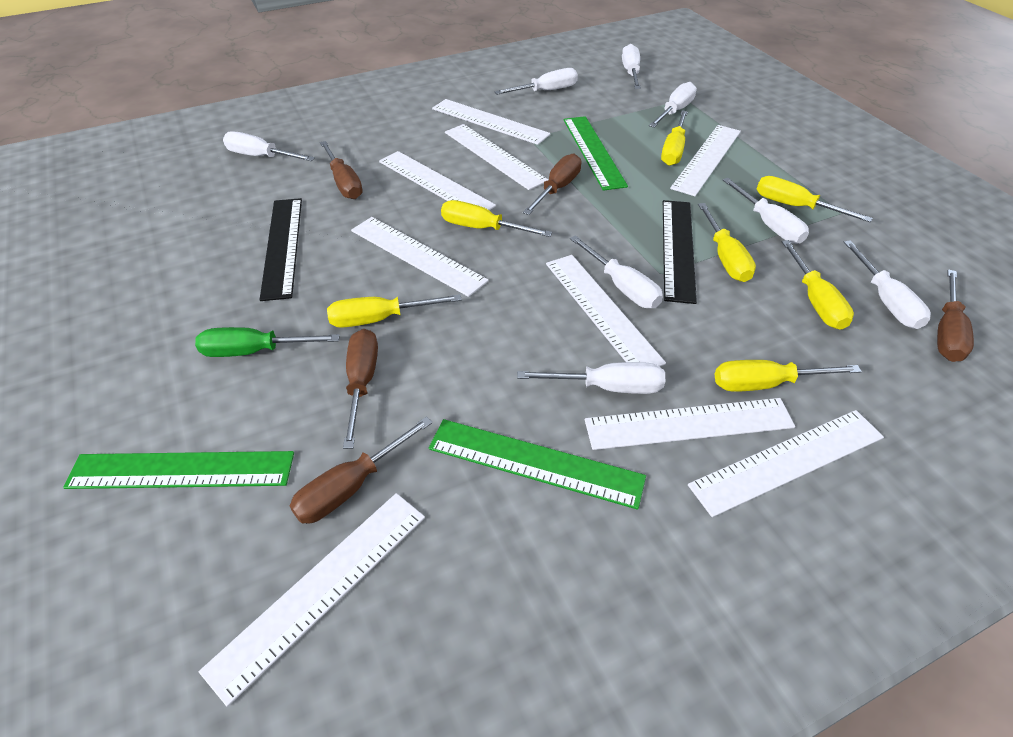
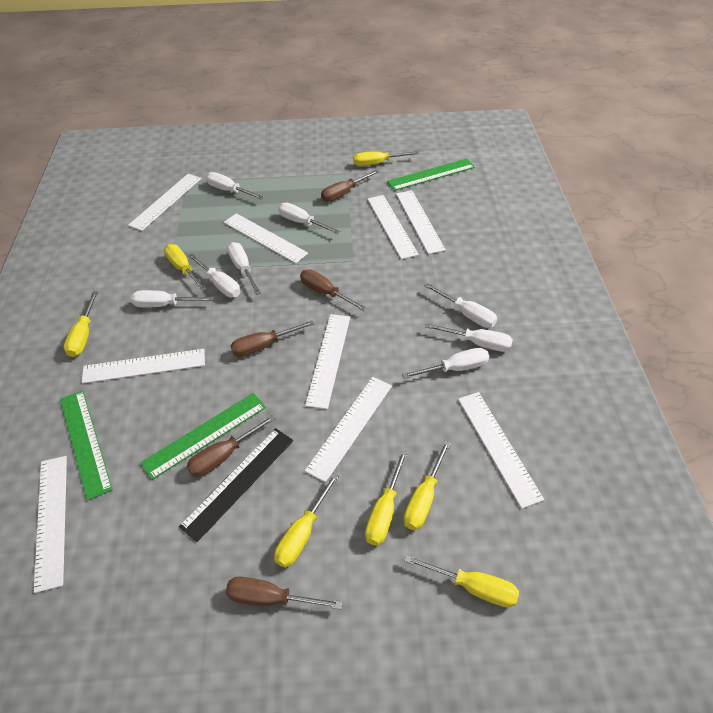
black ruler: [260,198,302,301] [663,200,697,304] = 2 -> [179,428,293,542] = 1
green screwdriver: [195,327,340,357] = 1 -> none = 0

